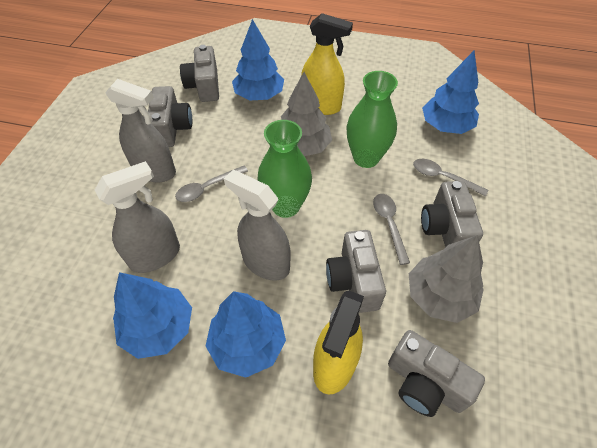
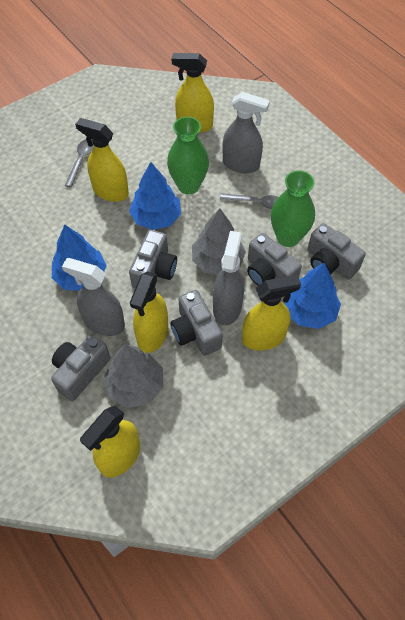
blue tree: [113,272,192,359] [205,291,286,378] [232,19,284,101] [422,51,479,134] = 4 -> [52,225,107,291] [129,162,181,230] [285,263,341,329] = 3
grey spoon: [175,166,248,202] [373,194,410,265] [413,159,488,196] = 3 -> [65,139,94,187] [220,193,278,209] = 2
yellow spray bottle: [301,13,353,115] [313,290,364,395] = 2 -> [75,118,129,202] [80,406,140,478] [130,271,168,353] [172,53,214,133] [242,275,301,351] = 5

